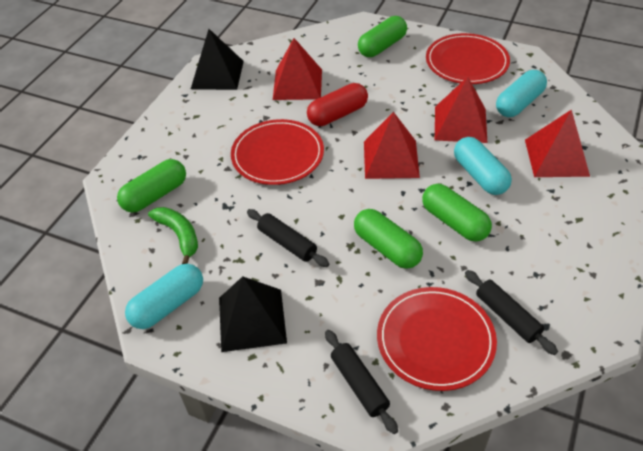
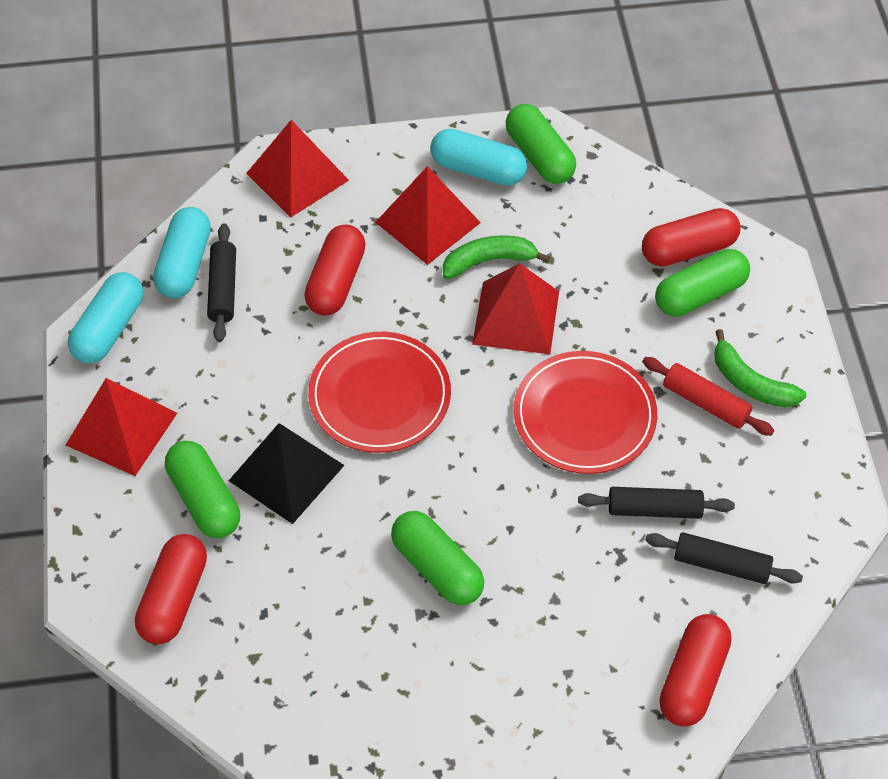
black pyramid: [191,29,244,90] [219,276,287,352] = 2 -> [229,423,344,524] = 1
green banana: [148,207,198,264] = 1 -> [443,235,550,279] [714,329,806,408] = 2
red capsule: [307,83,368,126] = 1 -> [135,534,207,644] [304,224,366,316] [642,208,740,267] [659,614,732,727] = 4
red plate: [231,119,324,185] [377,287,497,391] [426,33,510,84] = 3 -> [308,332,451,453] [514,351,657,474] = 2
red rolling pin: none = 0 -> [642,357,774,436] = 1

